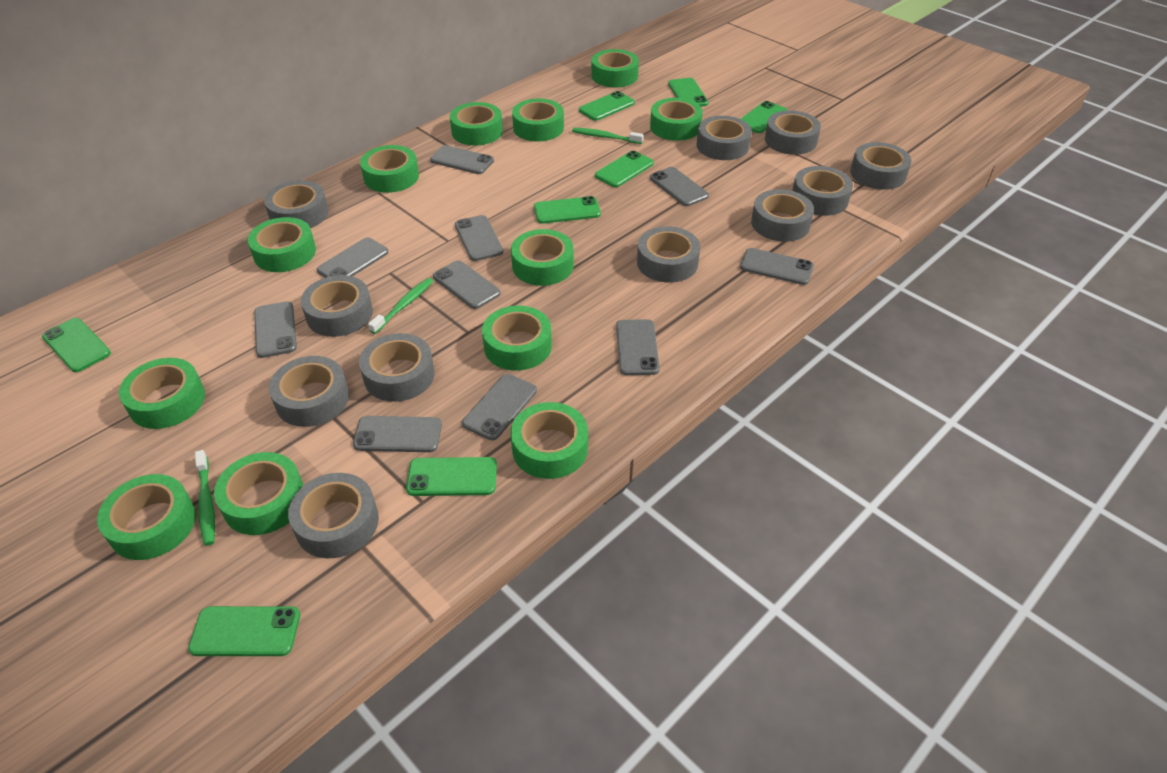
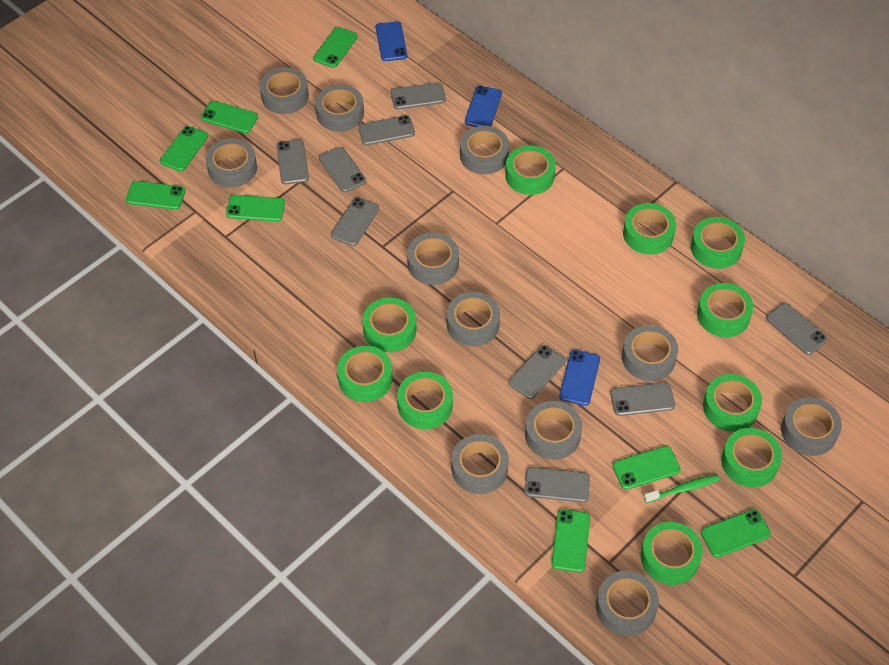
blue phone: none = 0 -> [376,21,407,61] [465,86,502,127] [559,350,600,406] = 3
green tape: [97,474,196,560] [119,358,205,429] [214,452,303,535] [248,217,316,272] [360,145,419,193] [450,102,503,146] [482,306,552,371] [511,229,574,286] [511,402,588,479] [512,98,564,141] [591,49,639,88] [650,98,703,141] = 12 -> [337,346,393,402] [363,298,416,352] [397,372,453,429] [505,146,556,195] [623,203,676,255] [641,522,703,585] [691,217,745,269] [697,283,753,337] [703,374,762,432] [721,428,782,488] = 10
green toothbrush: [195,450,215,546] [368,278,433,334] [572,128,644,144] = 3 -> [644,474,720,503] = 1
grey phone: [254,301,297,358] [317,237,388,278] [353,416,442,452] [430,145,494,174] [433,260,501,309] [455,215,503,261] [462,374,537,440] [616,319,660,375] [650,167,709,206] [740,248,814,285] = 10 -> [276,139,309,184] [319,147,366,193] [331,197,379,246] [358,115,415,145] [391,82,446,109] [509,345,566,399] [524,467,590,503] [610,382,675,416] [766,303,828,355] = 9

